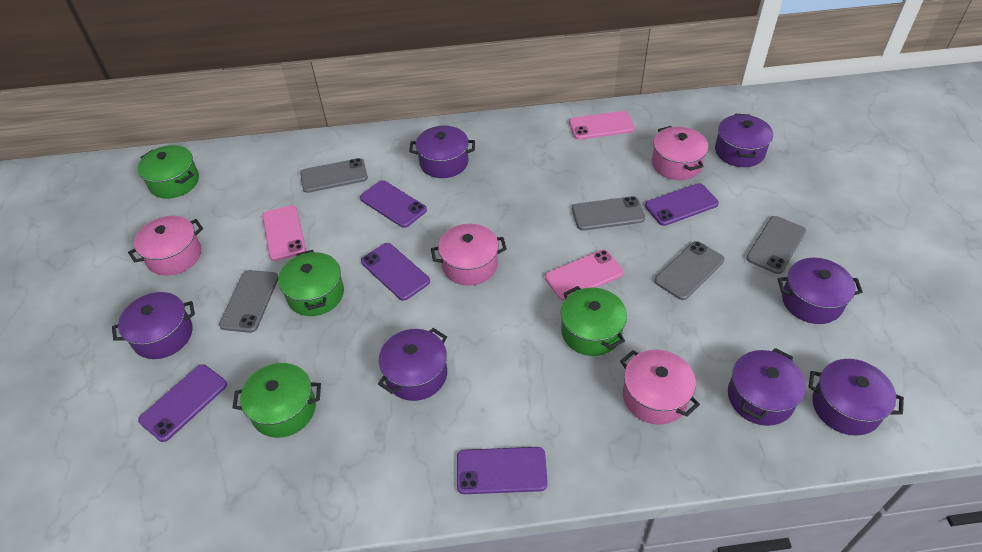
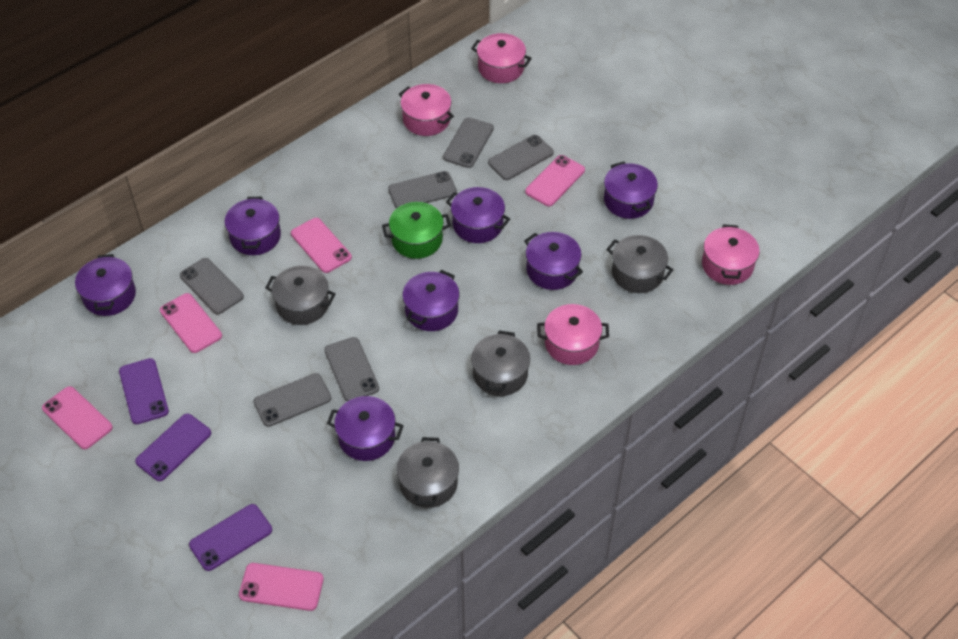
green pot: [138,145,199,199] [233,363,321,438] [278,250,344,316] [561,286,627,356] = 4 -> [382,202,451,259] = 1
grey phone: [219,270,278,333] [300,158,368,193] [572,196,645,231] [654,241,725,300] [746,216,806,274] = 5 -> [180,258,244,314] [253,373,331,427] [324,337,379,402] [388,171,457,209] [443,117,494,168] [488,135,554,180] = 6
grey pot: none = 0 -> [265,266,336,325] [397,437,459,508] [471,330,530,396] [606,235,673,293] = 4
pink phone: [262,205,306,261] [545,250,624,301] [569,111,635,140] = 3 -> [42,386,113,449] [160,293,222,353] [239,563,324,611] [291,218,352,273] [525,155,585,206] = 5
purple phone: [138,364,227,442] [360,180,427,228] [361,243,430,301] [457,447,548,494] [645,183,719,226] = 5 -> [119,358,169,424] [135,414,211,481] [189,504,272,571] = 3

